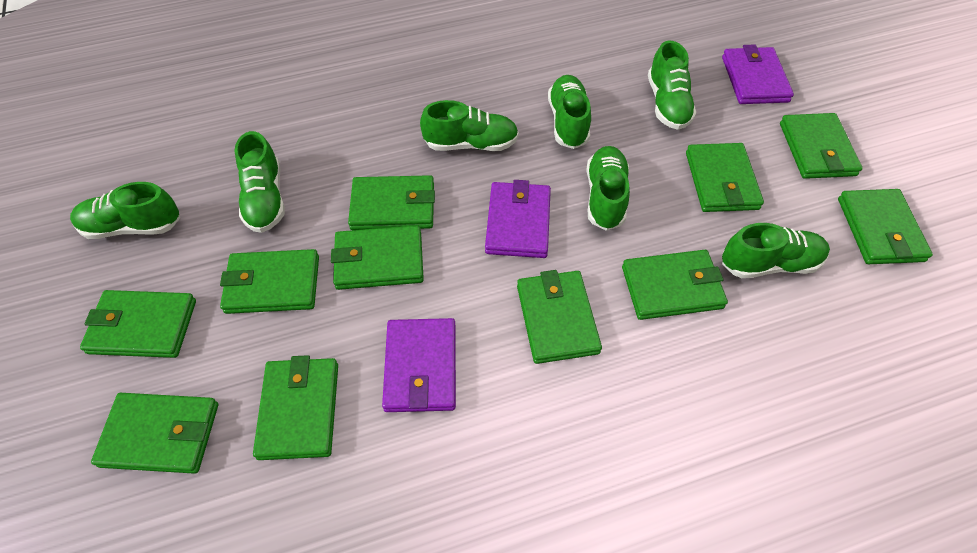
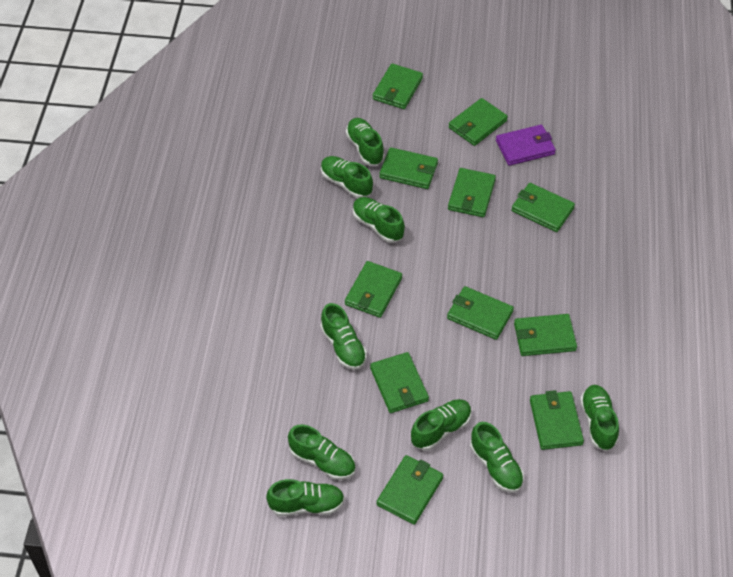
green shoe: [70,182,180,239] [235,131,285,233] [420,100,519,151] [548,75,591,149] [586,146,630,231] [648,40,696,130] [722,223,830,278] = 7 -> [266,479,345,516] [288,424,356,480] [321,156,373,198] [321,303,367,370] [346,118,385,166] [353,197,405,243] [411,399,472,450] [470,422,524,493] [580,385,619,451] = 9
purple wallet: [382,318,456,412] [485,180,551,258] [722,44,794,104] = 3 -> [496,125,556,166] = 1

